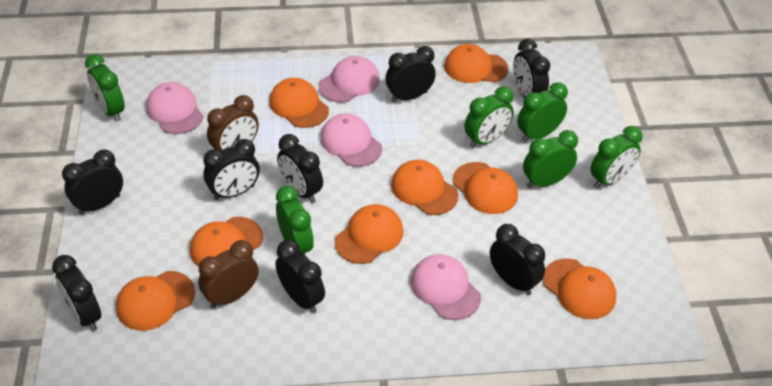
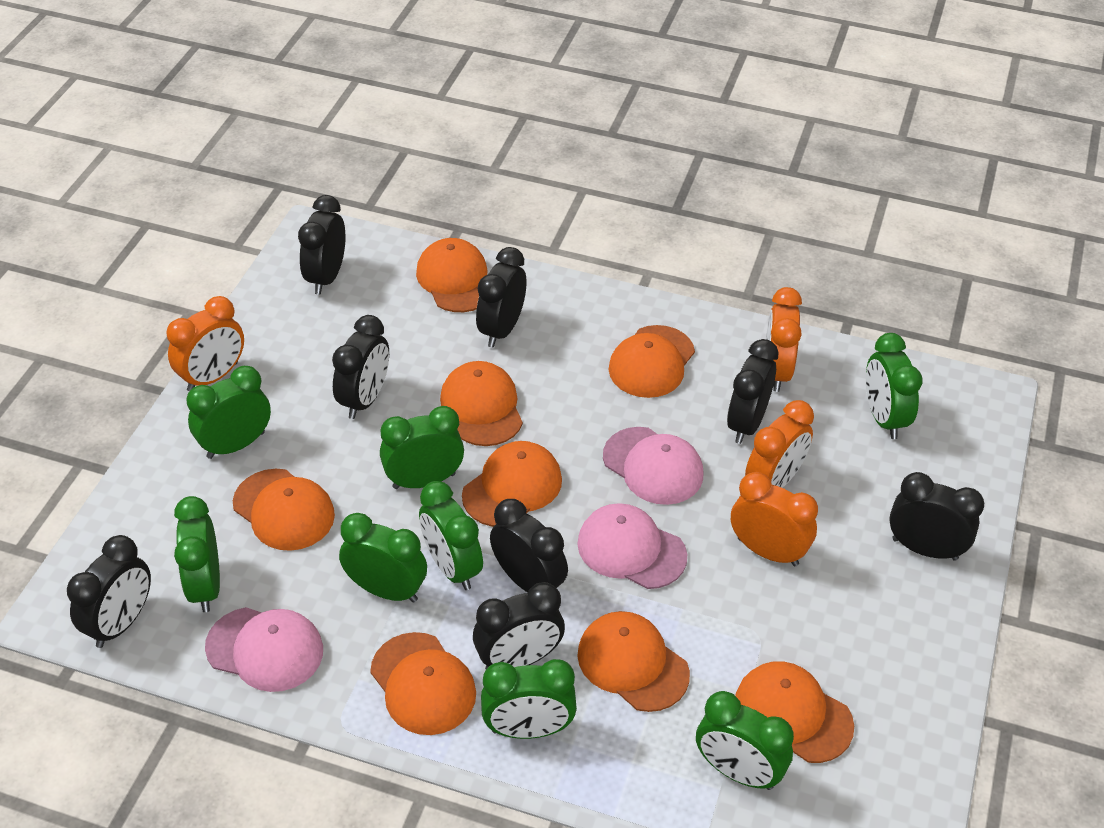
brown clock: [198,240,259,308] [207,95,259,151] = 2 -> none = 0
green clock: [85,54,125,121] [276,186,314,255] [464,87,514,148] [517,82,568,142] [523,130,578,188] [590,126,642,189] = 6 -> [174,496,220,612] [187,366,271,459] [339,513,427,603] [380,406,464,489] [419,481,483,590] [481,659,577,739] [696,691,794,790] [866,333,922,439] = 8
orange clock: none = 0 -> [167,296,244,391] [731,472,818,566] [745,400,814,488] [766,287,802,392] = 4
pink cap: [146,82,203,134] [319,56,380,103] [320,114,382,167] [411,254,481,320] = 4 -> [205,607,323,692] [577,503,687,589] [603,427,703,505] = 3

